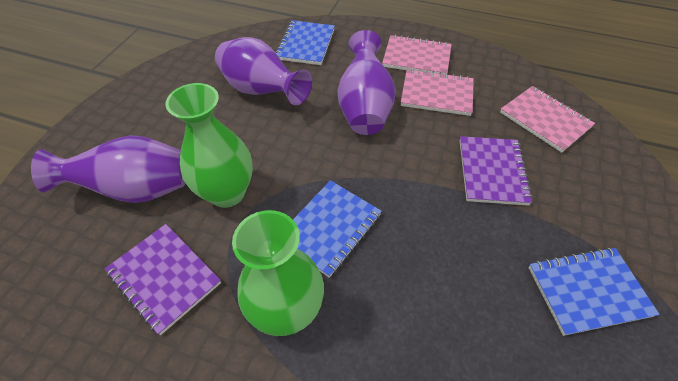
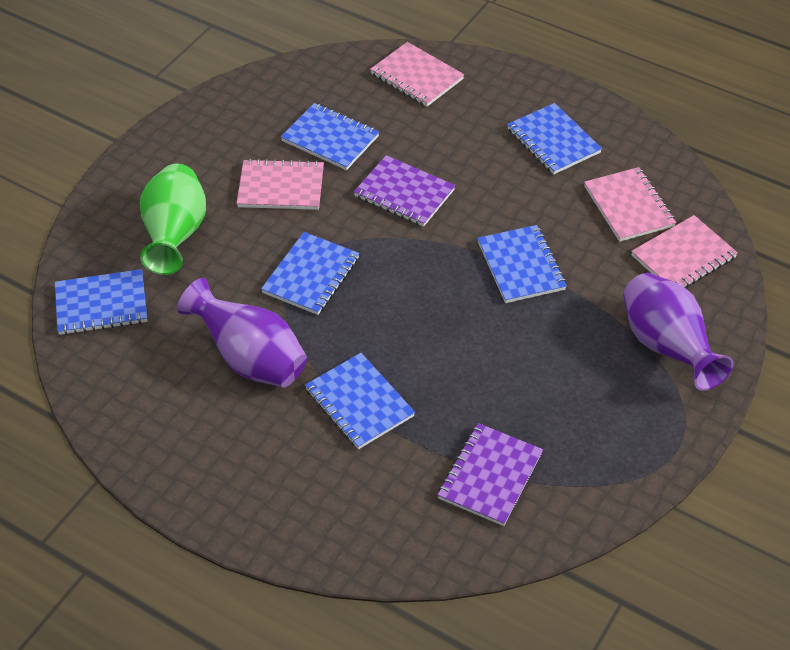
blue notebook: [275,20,335,65] [293,180,382,278] [528,247,660,336] = 3 -> [55,269,147,335] [261,232,359,315] [281,103,379,170] [305,353,415,450] [478,225,567,303] [507,103,602,174] = 6
green vase: [165,83,253,208] [232,210,324,336] = 2 -> [140,164,206,275] = 1
pink notebook: [382,35,452,75] [401,69,474,116] [500,86,595,153] = 3 -> [237,159,324,210] [370,42,464,107] [584,167,676,242] [631,215,738,288] = 4
purple vase: [31,135,185,203] [215,37,312,105] [337,30,396,135] = 3 -> [177,278,307,388] [623,273,734,390] = 2

